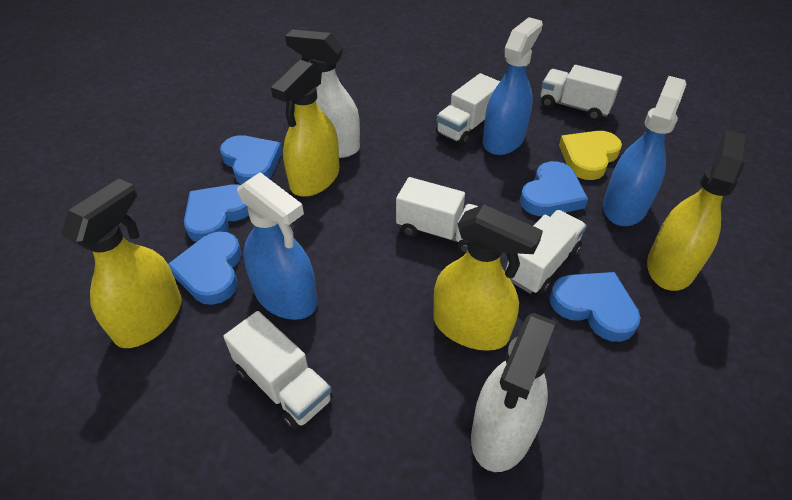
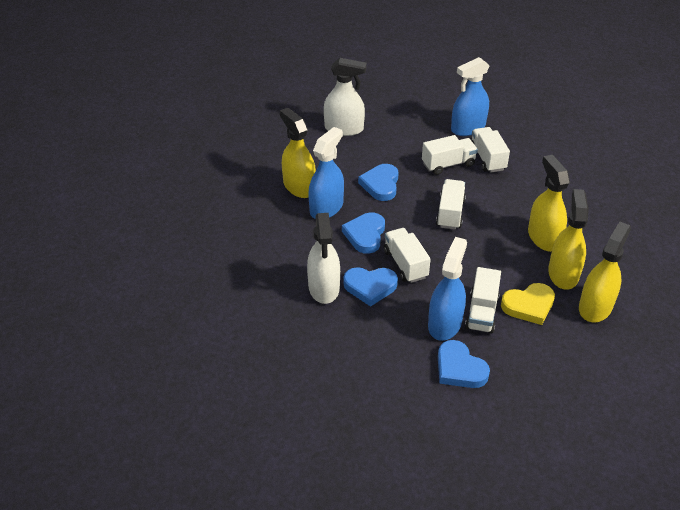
blue heart: [168,231,242,305] [184,185,249,242] [220,135,282,184] [520,161,588,216] [549,272,641,342] = 5 -> [342,212,385,254] [343,267,398,307] [358,164,399,201] [438,340,490,388] = 4

